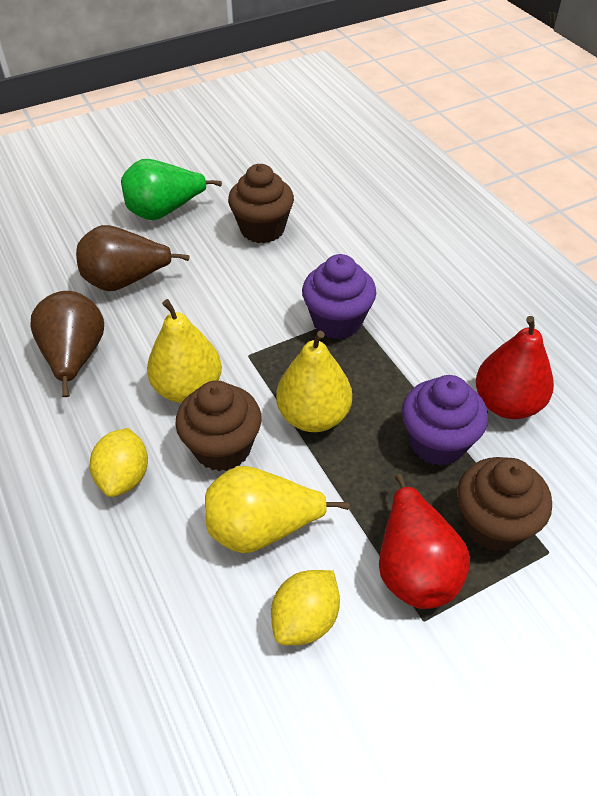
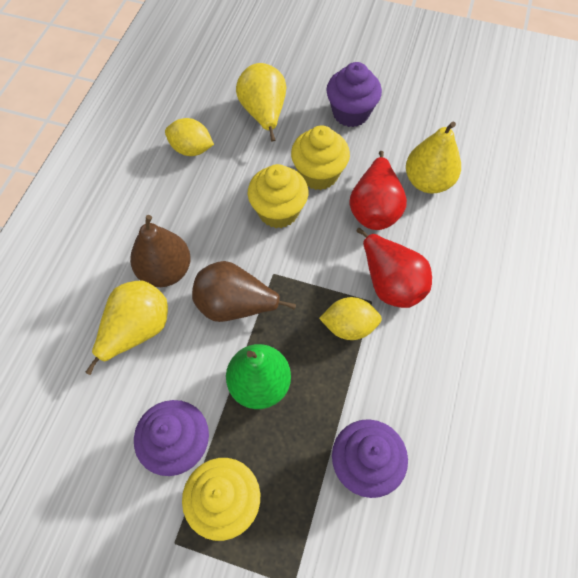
brown cupcake: [175,380,262,471] [228,164,294,244] [457,457,552,552] = 3 -> none = 0
purple cupcake: [302,254,376,339] [402,375,488,466] = 2 -> [134,400,209,476] [326,62,382,127] [332,419,408,498] = 3
yellow cupcake: none = 0 -> [182,458,260,541] [248,164,308,228] [291,125,350,190] = 3

